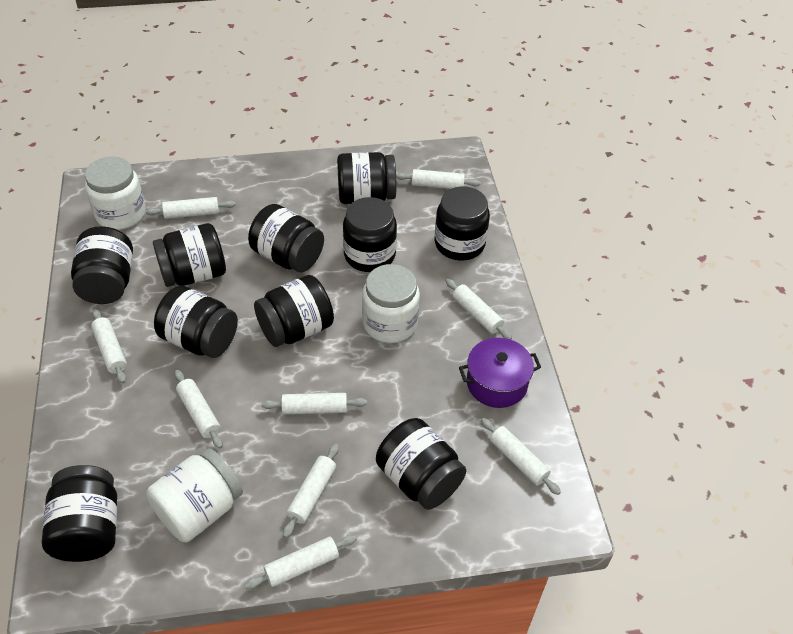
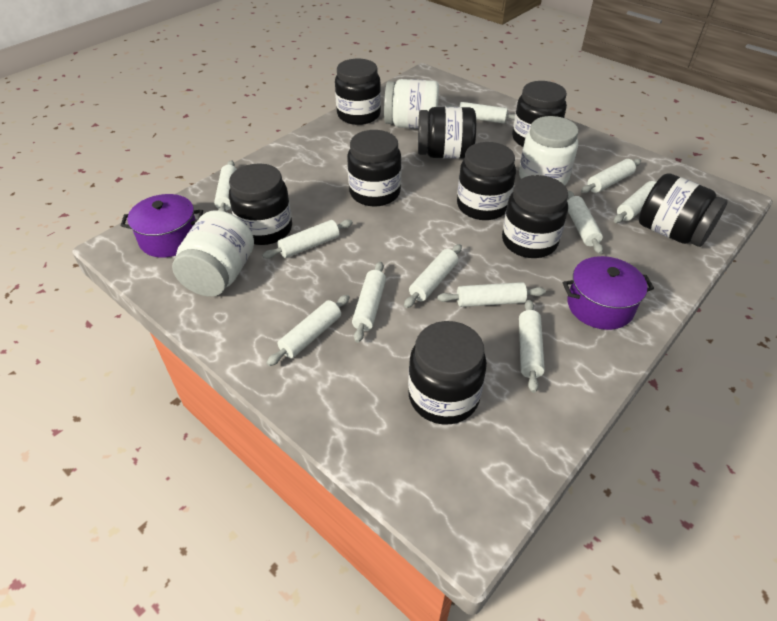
black jar: [42,465,117,562] [71,226,133,304] [153,223,226,287] [154,286,238,358] [248,204,324,273] [254,275,334,347] [337,152,396,204] [343,197,397,272] [376,418,466,510] [435,186,490,261] = 10 -> [229,163,292,245] [335,59,381,125] [347,130,401,207] [408,321,487,425] [418,107,476,159] [457,142,516,220] [502,175,568,258] [512,81,567,147] [639,173,728,247] = 9
purple pot: [459,338,541,408] = 1 -> [121,194,203,257] [563,256,654,330] = 2
white rolling pin: [91,309,127,383] [146,197,235,219] [175,370,223,449] [245,535,356,589] [262,393,367,414] [283,444,339,538] [396,169,481,189] [446,279,512,340] [481,418,561,495] = 9 -> [214,160,237,212] [262,220,353,259] [267,295,350,366] [352,261,386,343] [404,244,462,308] [437,282,546,307] [445,102,515,124] [519,299,545,393] [567,191,603,254] [581,159,641,193] [614,180,658,223] = 11

